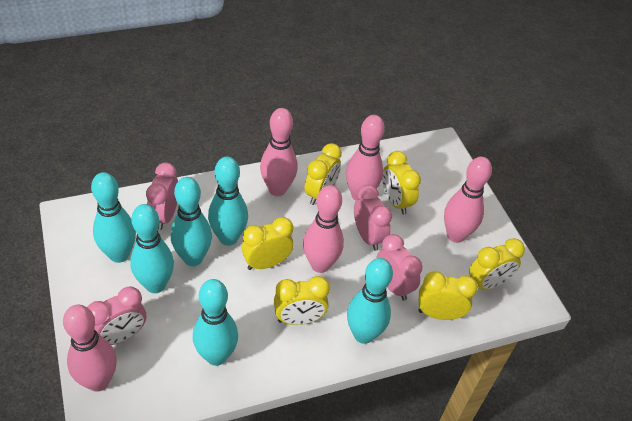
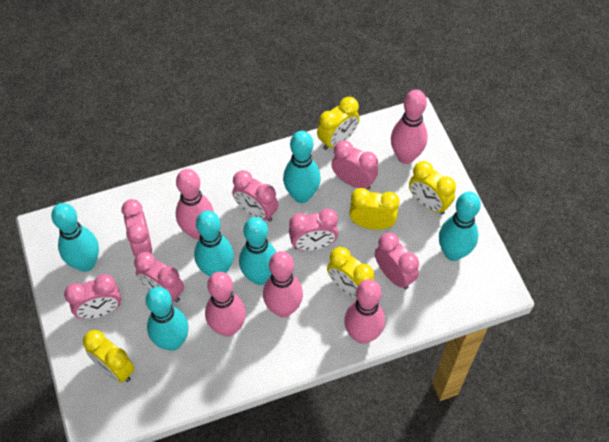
pink clock: [87,286,146,345] [146,162,178,230] [354,185,392,251] [376,234,422,301] = 4 -> [64,274,121,319] [121,199,152,257] [134,252,184,302] [232,170,278,222] [289,209,338,251] [331,140,378,190] [375,232,419,289] = 7
yellow clock: [242,217,293,270] [274,276,330,325] [304,143,342,205] [382,151,421,215] [418,271,478,320] [469,238,525,290] = 6 -> [83,330,134,383] [317,97,360,150] [327,247,374,299] [349,188,400,230] [409,161,456,215] = 5

